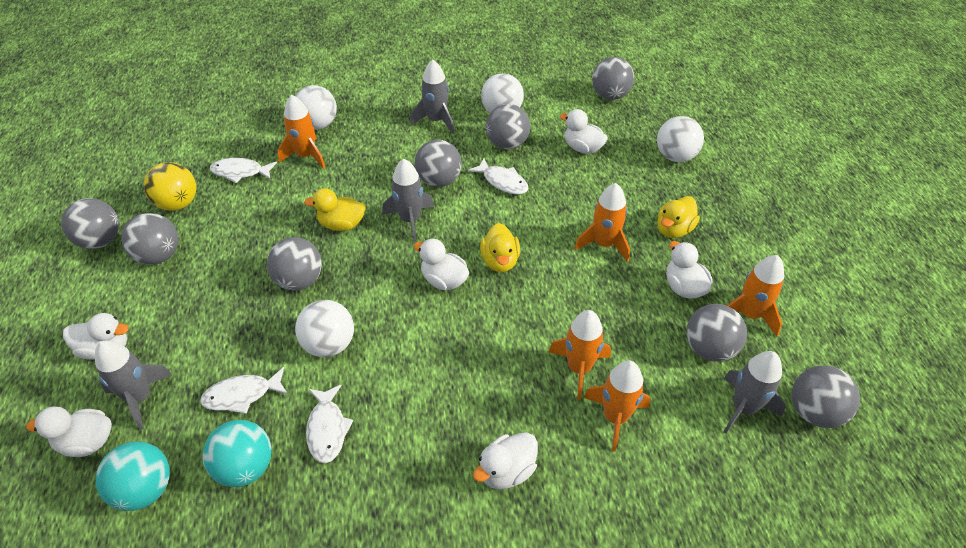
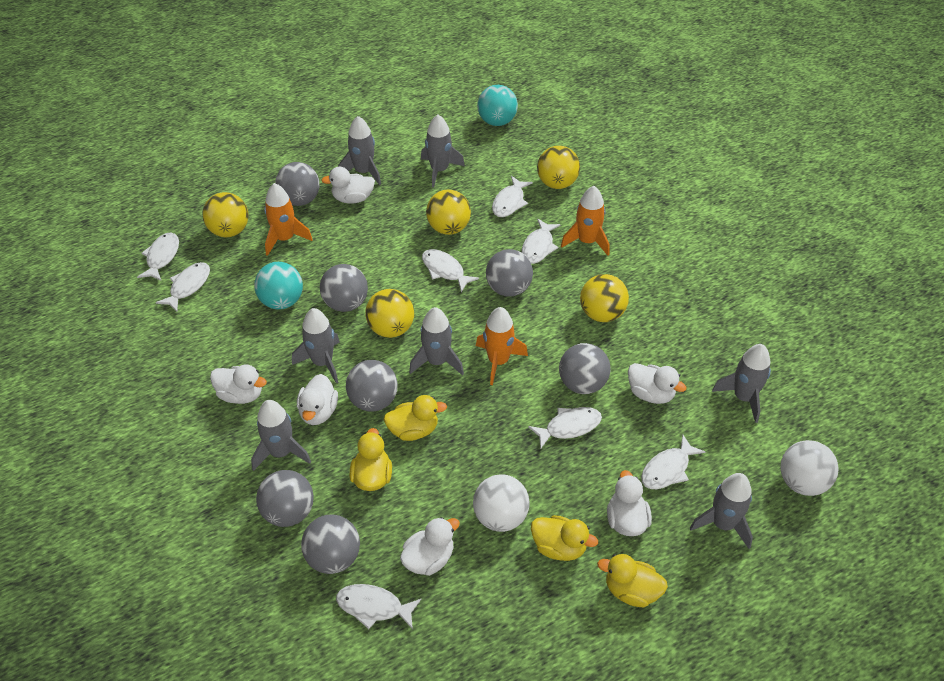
grey ball: [61,198,119,249] [121,213,178,265] [267,237,322,290] [415,140,462,187] [486,104,530,149] [592,57,634,100] [686,304,747,362] [792,365,860,428] = 8 -> [256,470,314,527] [275,162,319,206] [301,514,360,574] [320,264,368,312] [346,360,398,411] [486,249,533,297] [559,343,611,394] = 7
grey rocket: [95,340,172,430] [382,159,434,242] [410,60,454,133] [723,351,786,434] = 4 -> [251,400,311,471] [292,308,340,384] [338,116,381,185] [409,307,464,375] [421,115,465,188] [690,473,753,549] [712,344,771,423] = 7
orange rocket: [278,95,325,169] [548,310,611,400] [575,183,630,262] [584,361,650,452] [727,255,784,336] = 5 -> [264,183,313,256] [476,307,528,385] [561,186,609,256] = 3
white ball: [295,85,337,130] [295,300,354,357] [481,73,524,113] [657,116,704,162] = 4 -> [473,474,530,532] [780,440,839,496] = 2
white fish: [200,367,288,414] [210,158,277,183] [306,385,354,463] [468,158,528,195] = 4 -> [137,233,179,281] [156,262,210,312] [336,584,422,629] [422,249,479,292] [492,176,533,217] [522,219,561,264] [528,407,602,449] [641,435,705,489] = 8
yellow ball: [144,162,197,211] = 1 -> [202,192,249,237] [365,289,414,338] [426,190,471,235] [537,146,580,189] [580,274,629,322] = 5
yellow duck: [304,188,366,231] [480,223,520,272] [657,196,700,238] = 3 -> [350,428,392,491] [384,395,447,441] [531,515,598,561] [597,554,668,607] = 4

